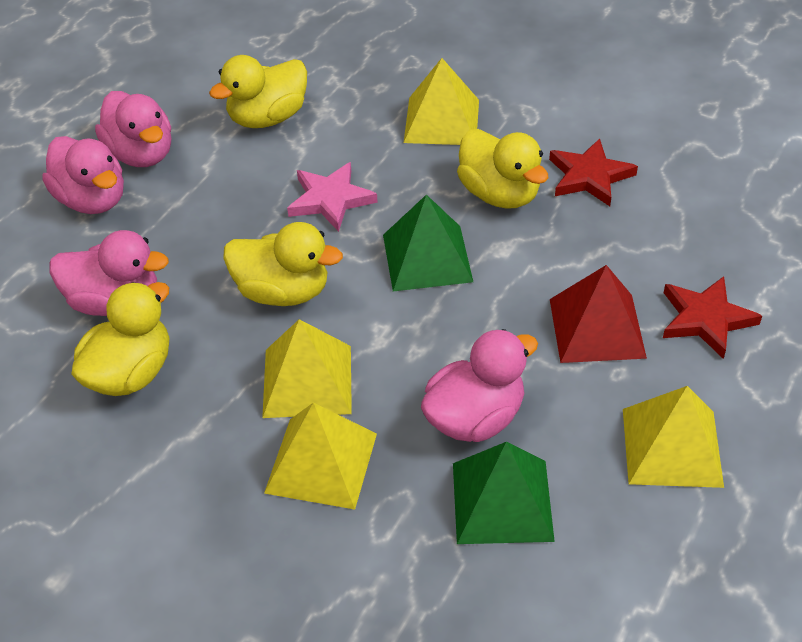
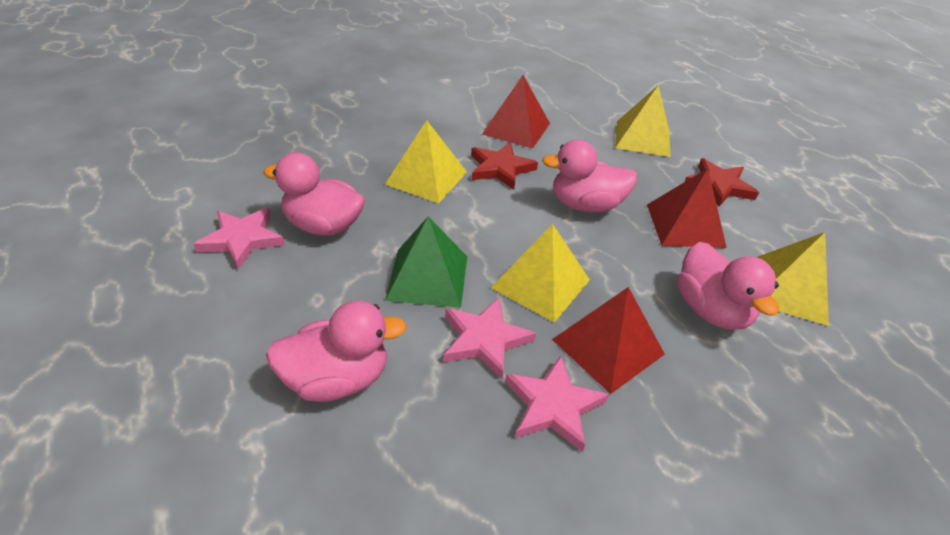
green pyramid: [383,195,473,291] [453,442,555,544] = 2 -> [385,217,467,308] = 1
pink star: [287,162,378,232] = 1 -> [194,208,285,270] [444,297,536,379] [505,355,609,452] = 3
red pyramid: [550,265,647,363] = 1 -> [482,75,550,148] [552,287,665,394] [647,168,727,248] = 3
yellow duck: [71,282,170,396] [209,55,307,128] [223,222,343,306] [457,129,549,209] = 4 -> none = 0

